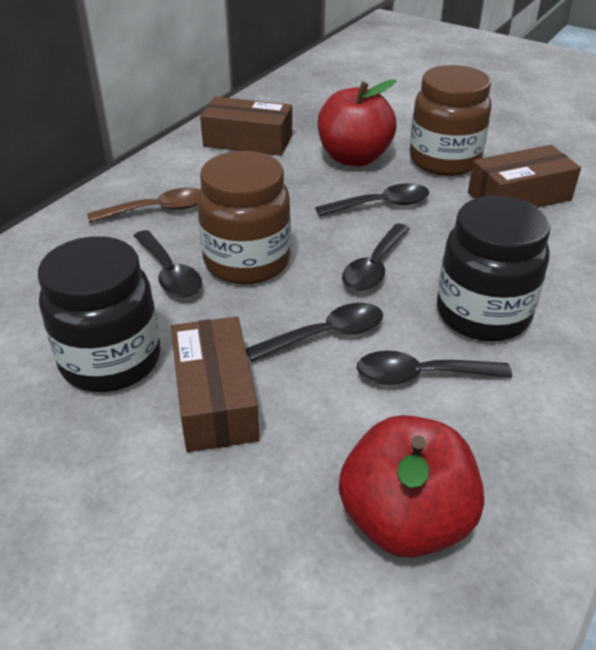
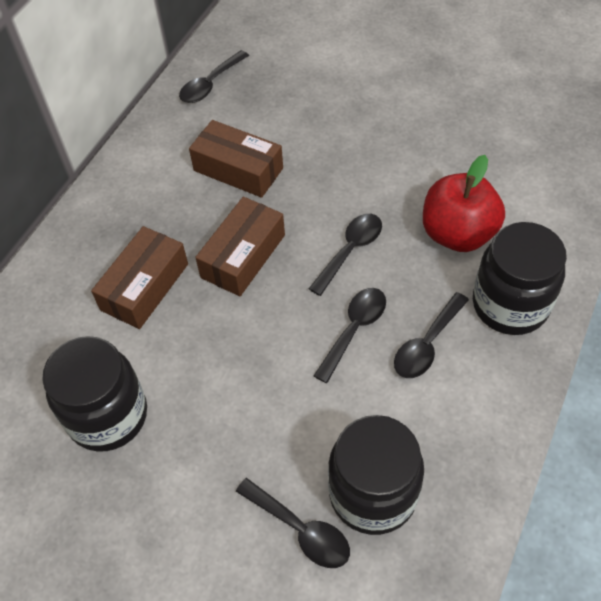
black jar: [38,236,161,392] [437,196,551,341] = 2 -> [42,336,147,452] [328,415,424,535] [473,222,567,335] = 3
brown jar: [197,151,291,285] [409,65,492,176] = 2 -> none = 0
brown spoon: [87,188,200,223] = 1 -> none = 0
red apple: [318,79,397,166] [339,415,484,558] = 2 -> [423,155,505,252] = 1

